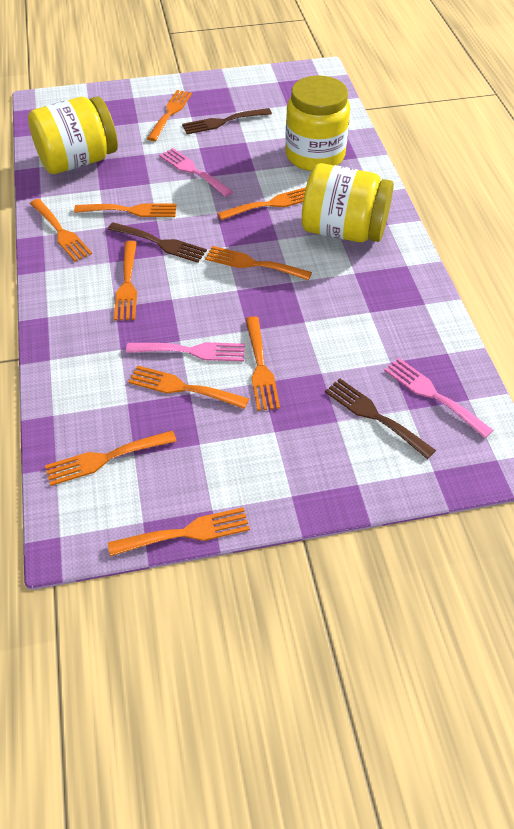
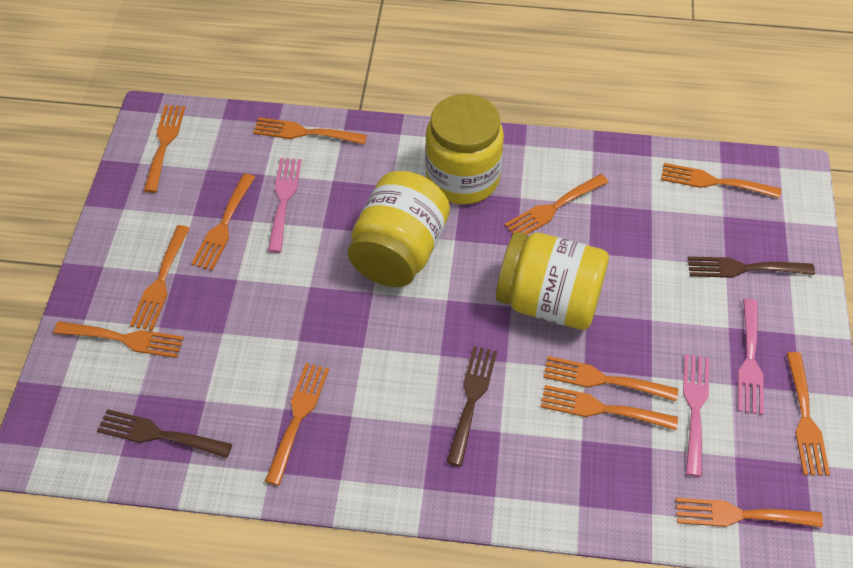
orange fork: [30,199,92,262] [45,430,177,486] [74,203,177,217] [108,507,250,556] [114,241,137,321] [128,365,249,409] [147,90,192,141] [205,246,312,280] [217,187,306,220] [246,316,280,411] = 10 -> [54,321,184,358] [130,225,190,331] [144,105,186,193] [191,173,255,271] [253,117,367,144] [265,363,329,486] [504,174,609,234] [541,385,678,430] [543,356,678,401] [661,163,781,198] [676,497,823,528] [786,352,830,476] = 12

